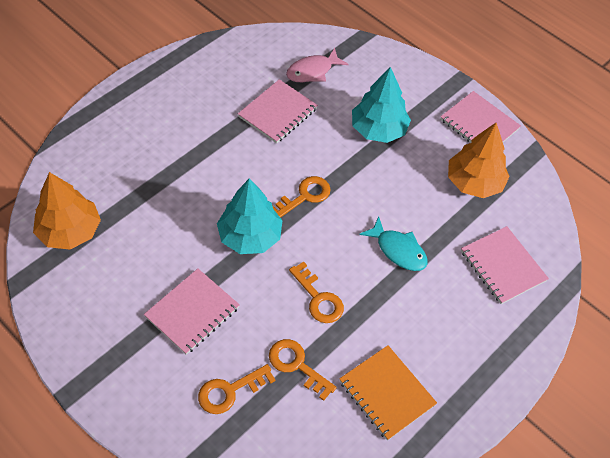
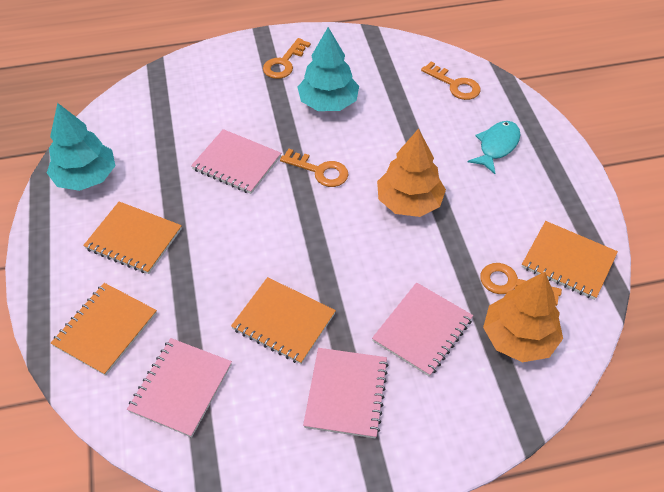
orange notebook: [339,345,437,441] = 1 -> [51,283,157,376] [83,202,182,274] [231,277,336,364] [522,221,618,300] = 4
pink fish: [286,48,348,82] = 1 -> none = 0

